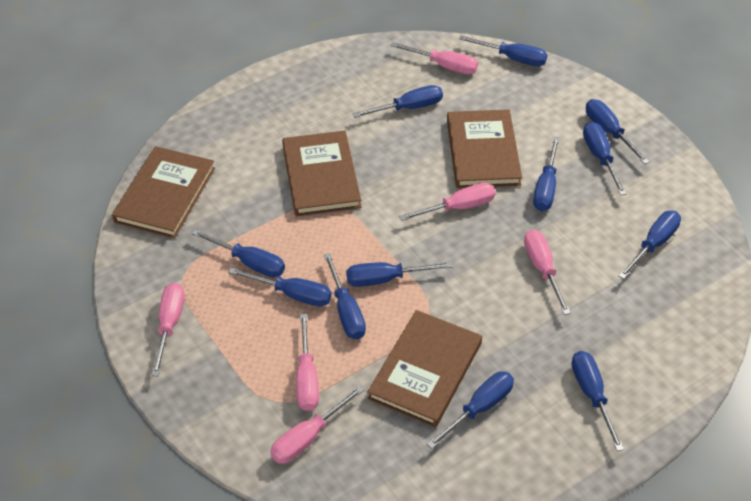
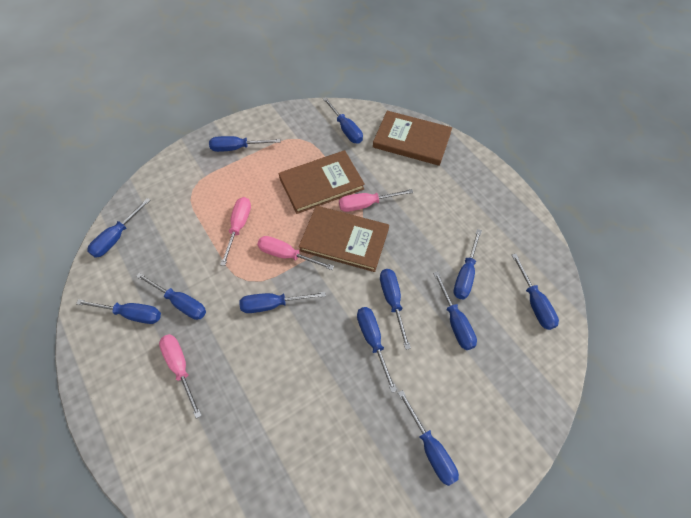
brown book: [112,146,215,238] [282,131,361,216] [368,310,482,428] [447,109,522,188] = 4 -> [279,150,365,214] [299,206,389,272] [373,111,452,166] = 3
pink screwdriver: [151,282,185,376] [270,385,365,464] [296,314,319,411] [391,42,478,74] [399,183,496,221] [524,230,571,315] = 6 -> [159,334,202,419] [220,197,251,266] [257,236,334,270] [339,189,413,212] = 4

